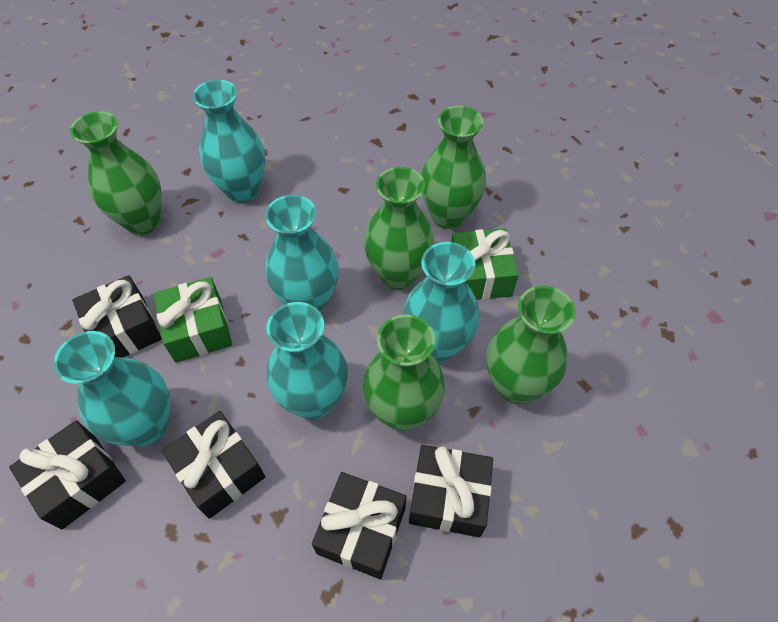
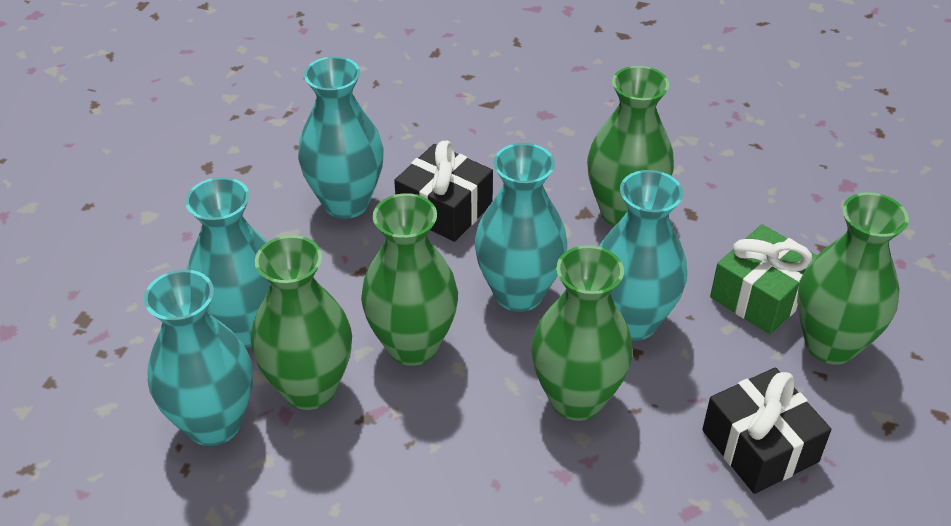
black gift: [9,420,126,529] [72,275,162,358] [162,411,265,519] [312,472,406,579] [409,445,493,537] = 5 -> [394,141,493,242] [702,367,831,494] = 2
green gift: [154,277,232,363] [451,228,519,300] = 2 -> [710,224,817,334] = 1

